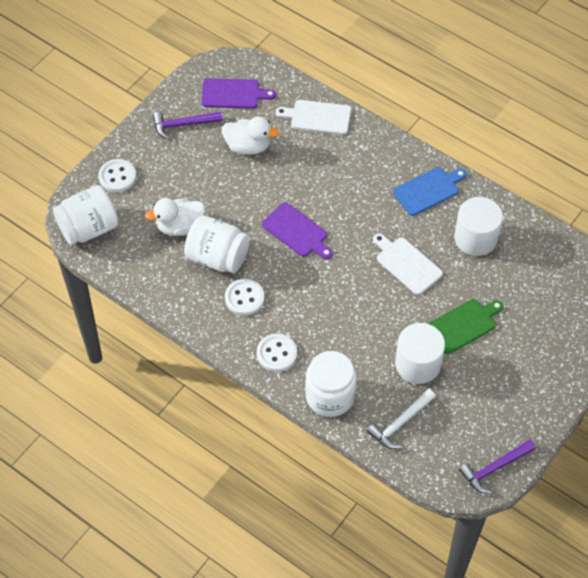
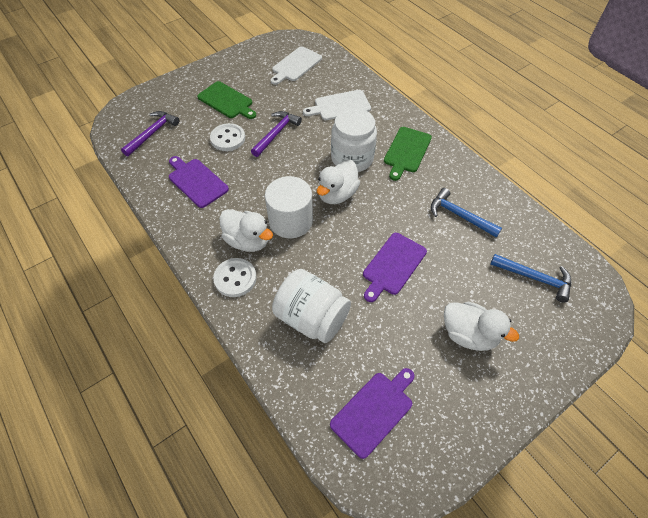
blue cutting board: [393,167,467,216] = 1 -> none = 0
blue hammer: none = 0 -> [431,188,502,237] [490,254,571,302] = 2
green cutting board: [428,299,503,354] = 1 -> [197,81,256,119] [384,127,432,181] = 2
purple cutting board: [201,78,276,109] [262,203,333,259] = 2 -> [169,156,229,208] [330,368,415,459] [363,233,427,302] = 3
white button: [98,159,136,192] [225,279,264,315] [257,334,297,372] = 3 -> [210,123,245,151] [213,258,257,297] = 2
white cylinder: [395,323,445,384] [454,197,503,256] = 2 -> [265,176,313,238] = 1
white duck: [145,198,205,236] [222,117,279,155] = 2 -> [219,209,273,252] [317,160,360,204] [444,302,519,351] = 3
white hammer: [367,389,436,449] = 1 -> none = 0
white jar: [53,185,118,245] [184,215,250,273] [305,351,356,417] = 3 -> [272,269,351,343] [331,108,377,172] = 2

